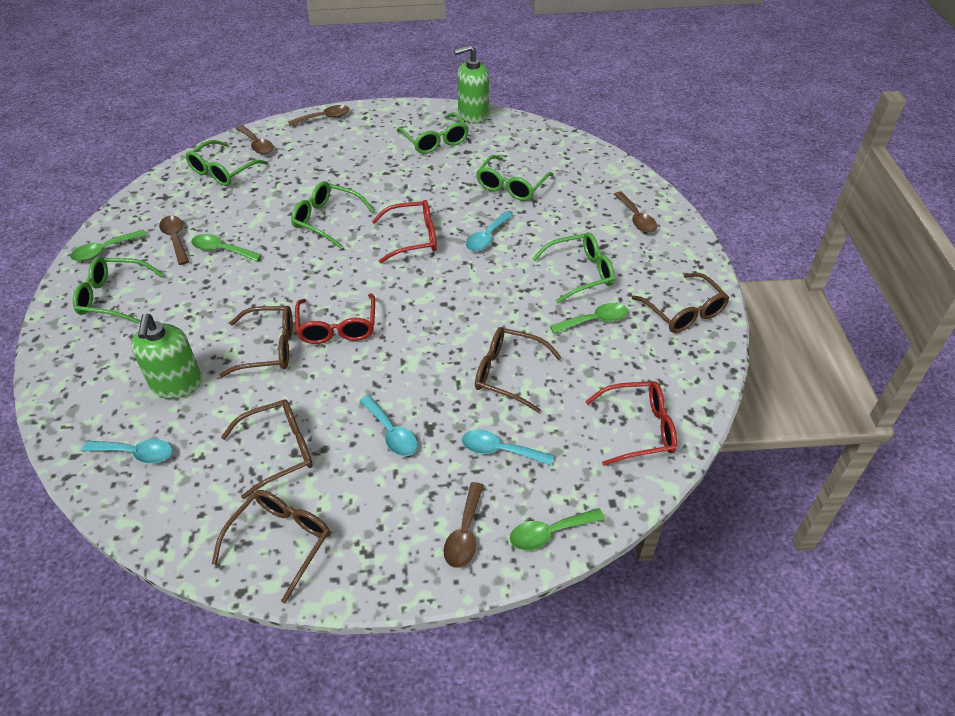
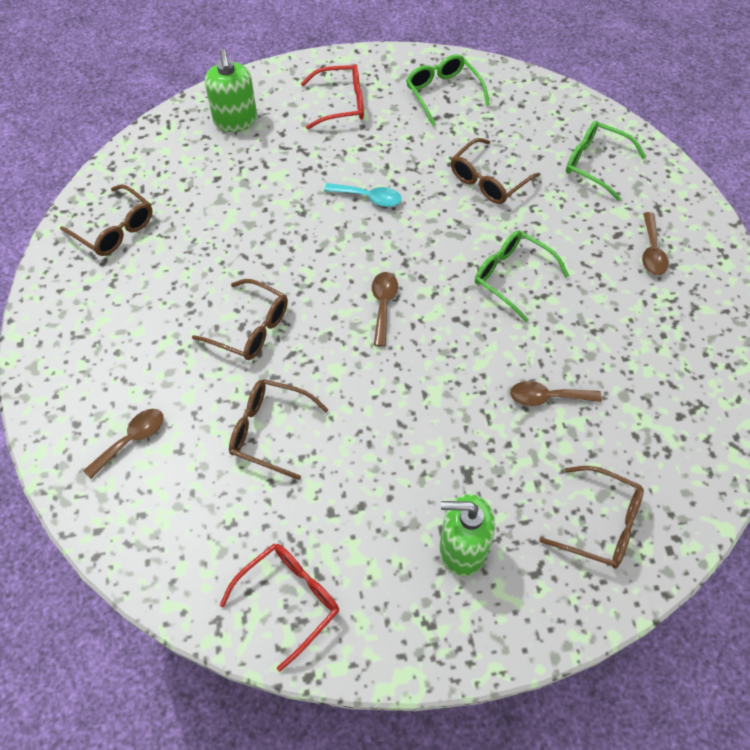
brown spoon: [159,215,189,265] [235,125,274,154] [288,105,350,126] [443,482,484,568] [614,191,657,233] = 5 -> [83,409,164,479] [372,272,398,347] [510,381,602,406] [642,212,668,275] = 4
green glasses: [73,257,164,324] [185,140,268,186] [291,181,374,248] [397,112,469,154] [476,155,553,201] [532,232,615,303] = 6 -> [406,54,490,127] [475,230,569,322] [566,121,646,201] = 3
green spoon: [70,230,147,261] [191,234,262,261] [510,508,605,550] [550,303,628,333] = 4 -> none = 0
red glasses: [295,294,375,344] [372,200,437,263] [585,381,677,466] = 3 -> [219,544,339,672] [301,64,364,129] = 2
turquoise spoon: [82,439,173,463] [360,395,417,456] [462,430,554,466] [466,211,513,251] = 4 -> [324,183,402,207] = 1

